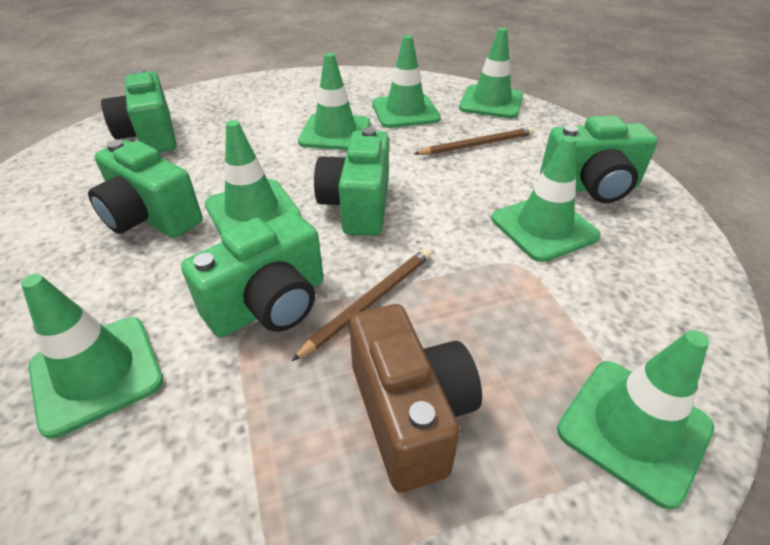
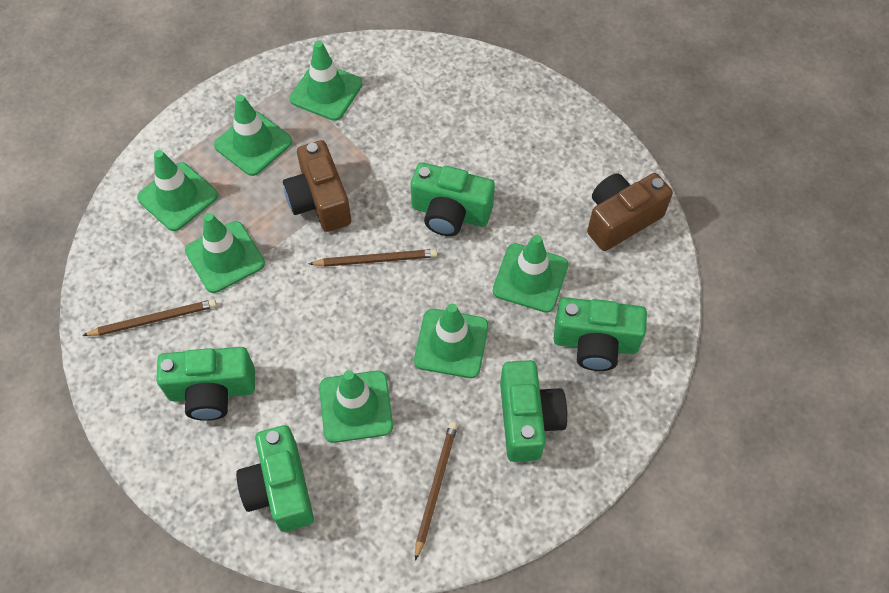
brown camera: [349,304,482,493] = 1 -> [283,140,351,232] [587,173,673,251] = 2
brown pencil: [292,248,431,361] [414,127,535,155] = 2 -> [82,299,217,336] [309,249,437,267] [415,422,458,561] = 3

